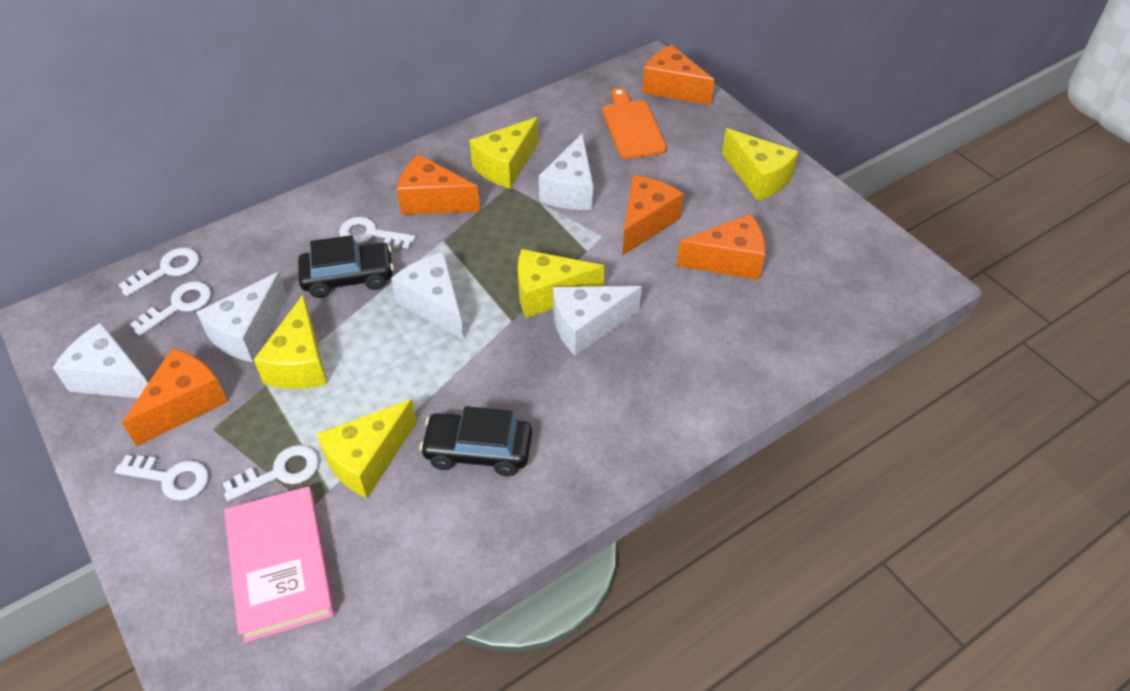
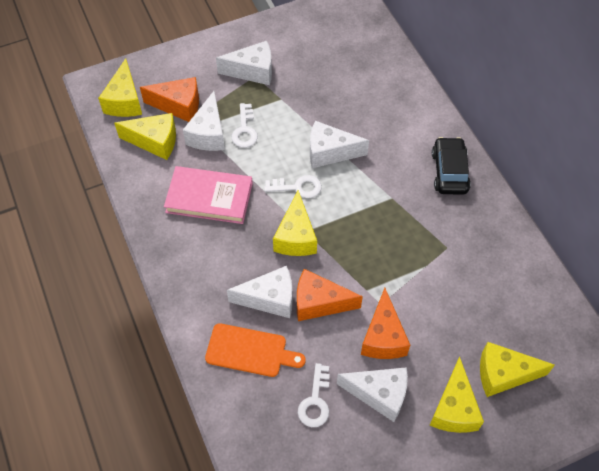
black car: [298,235,394,298] [420,406,532,476] = 2 -> [432,137,471,195] = 1
orange cheese: [122,348,228,446] [397,154,480,215] [622,175,684,256] [642,45,715,105] [677,214,766,280] = 5 -> [140,77,199,122] [297,269,363,321] [361,288,410,359] = 3
white key: [115,455,209,501] [118,248,199,297] [130,281,211,336] [223,445,319,501] [339,217,416,249] = 5 -> [232,103,258,148] [264,175,322,198] [298,363,330,427] = 3

